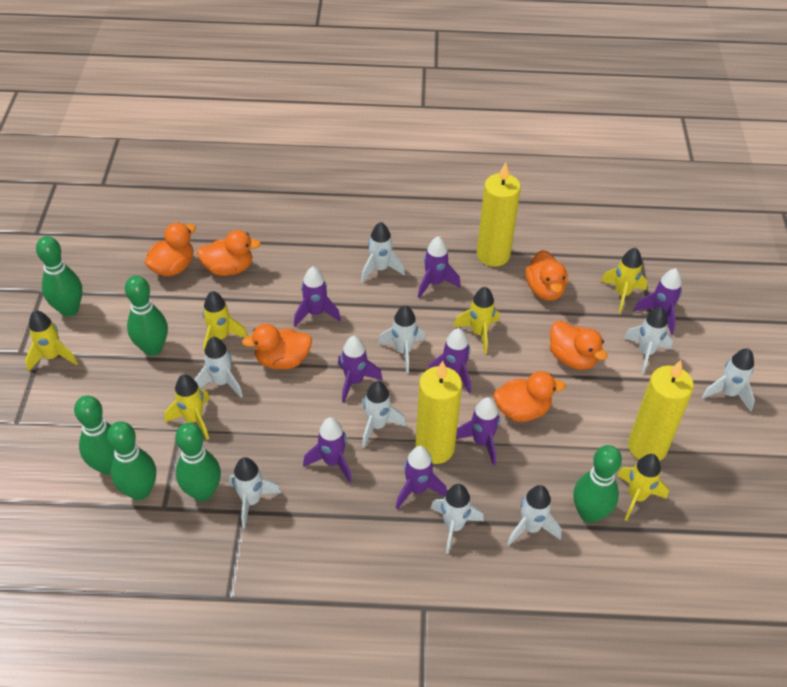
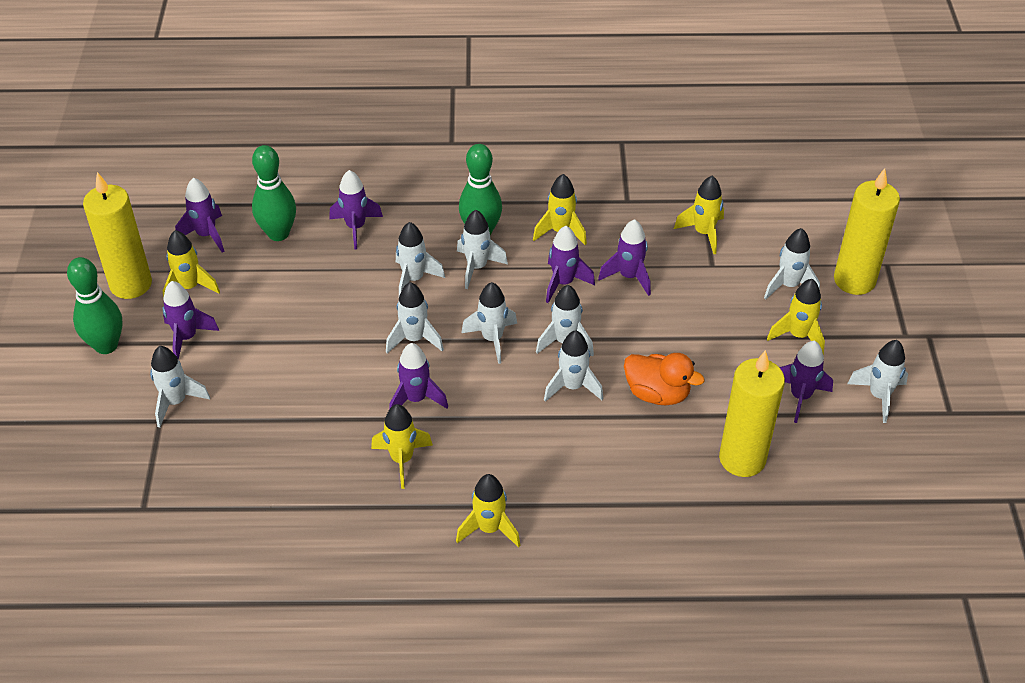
green bowling pin: [36,236,82,317] [74,395,115,475] [107,421,156,500] [125,276,168,356] [175,423,221,501] [573,445,622,523] = 6 -> [67,257,123,354] [252,145,296,241] [459,144,502,235] = 3
orange duck: [145,222,196,276] [197,230,261,276] [242,324,312,369] [494,371,566,422] [525,250,568,301] [550,320,607,370] = 6 -> [624,353,705,405] = 1
purple rocket: [294,267,341,327] [303,418,352,483] [338,336,383,403] [396,446,447,510] [418,236,461,298] [427,328,471,393] [456,397,500,466] [634,268,682,335] = 8 -> [162,281,219,360] [175,178,224,253] [329,170,383,249] [389,343,448,409] [546,226,595,303] [598,219,651,296] [779,341,833,423] = 7

